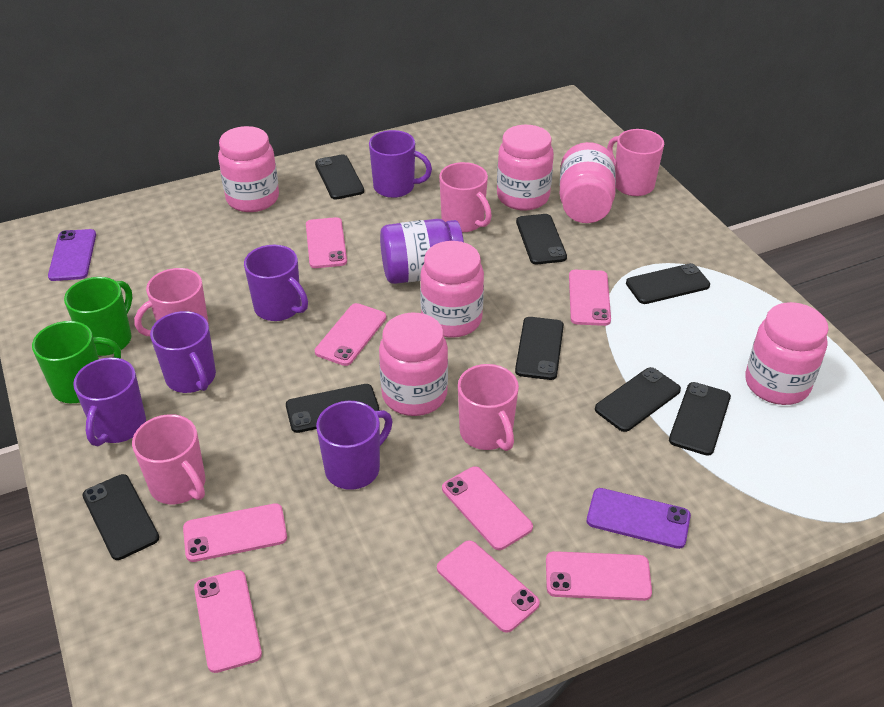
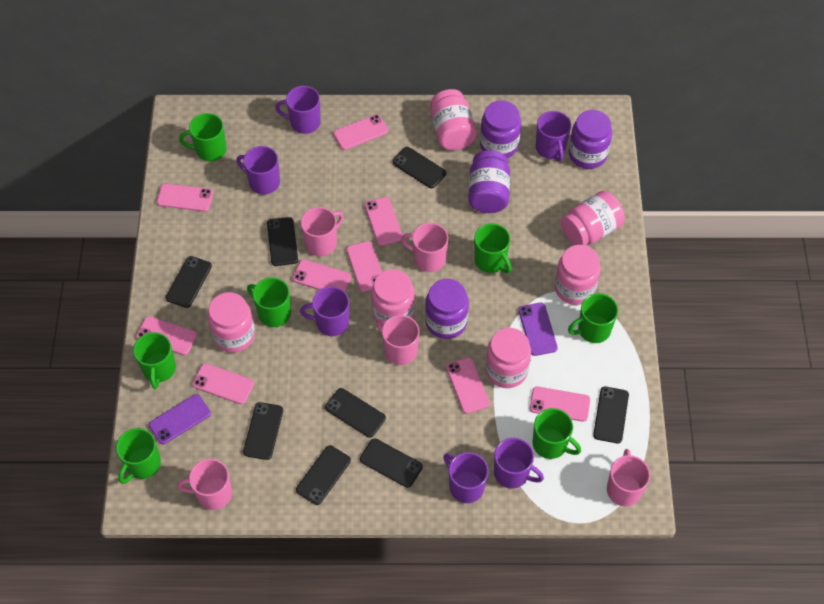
green mug: [32,321,121,403] [64,277,132,356] = 2 -> [116,428,161,484] [133,332,176,389] [179,113,226,161] [247,277,291,327] [474,223,511,273] [533,408,581,459] [568,293,618,343] = 7
pink phone: [183,503,287,562] [194,570,262,673] [306,217,347,268] [315,303,386,366] [437,540,540,633] [442,466,533,550] [546,551,652,601] [569,270,611,326] = 8 -> [136,316,197,355] [157,184,213,212] [192,363,254,405] [293,259,351,292] [333,114,388,150] [346,241,382,292] [365,197,403,246] [446,357,490,414] [530,386,590,422] = 9
purple jar: [380,219,464,284] = 1 -> [425,279,469,339] [468,150,510,213] [480,100,521,158] [569,110,612,169] = 4
purple mug: [73,357,146,446] [150,311,216,393] [244,245,308,321] [316,401,392,490] [369,130,432,198] = 5 -> [236,146,280,195] [275,86,321,134] [300,286,349,336] [443,452,488,503] [494,438,544,489] [536,111,571,162] = 6

